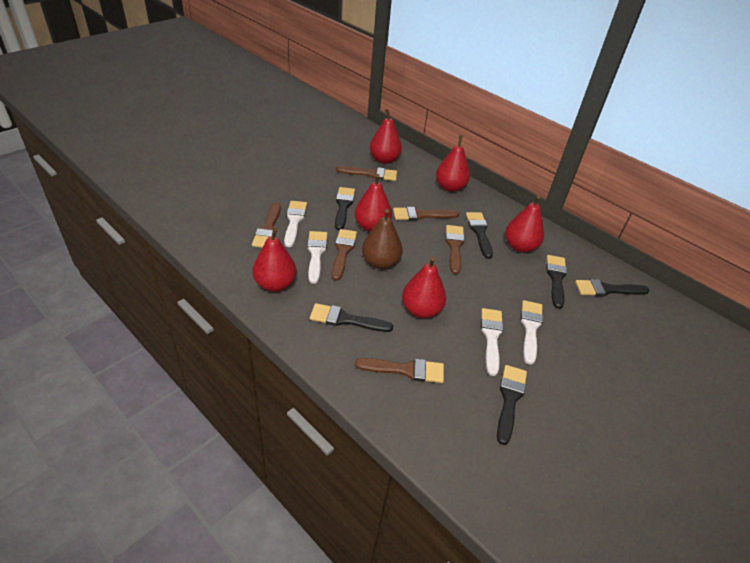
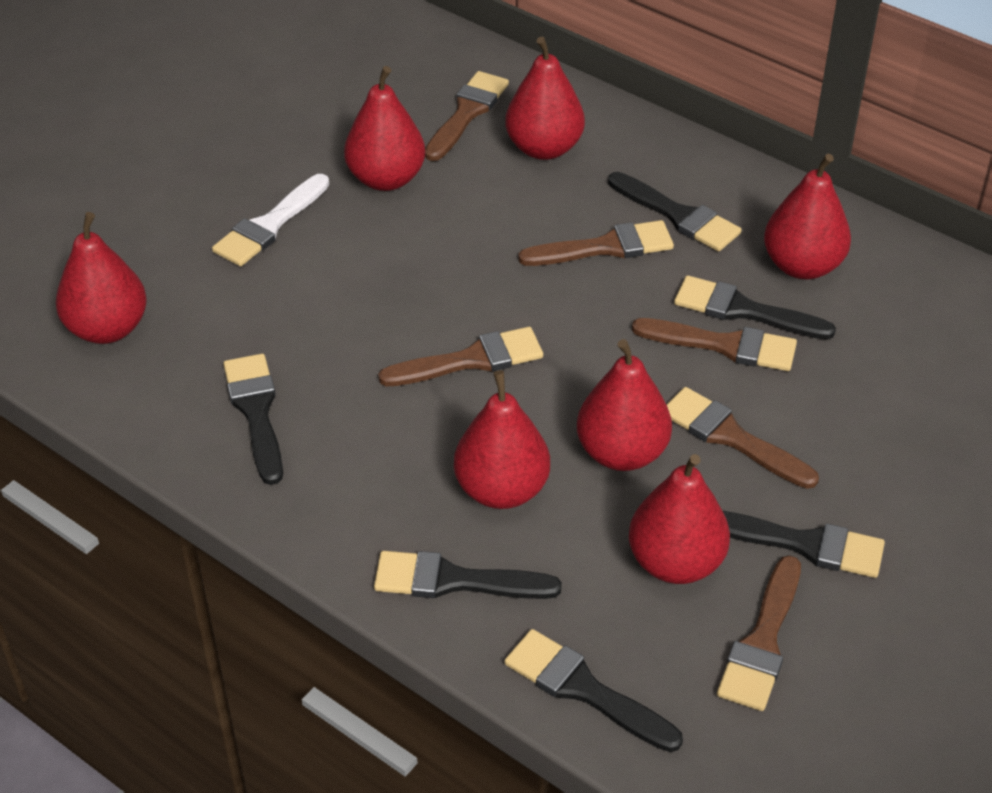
brown pear: [362,209,403,269] = 1 -> none = 0
red pear: [252,227,297,292] [355,174,392,232] [370,109,402,164] [402,257,446,318] [436,135,470,192] [505,195,544,253] = 6 -> [56,212,147,344] [344,66,425,191] [454,370,550,509] [505,37,585,160] [577,339,672,471] [629,454,730,584] [764,154,851,279] = 7
white brush: [284,201,307,247] [307,231,327,284] [481,308,503,376] [521,300,543,365] = 4 -> [212,174,329,266] = 1

